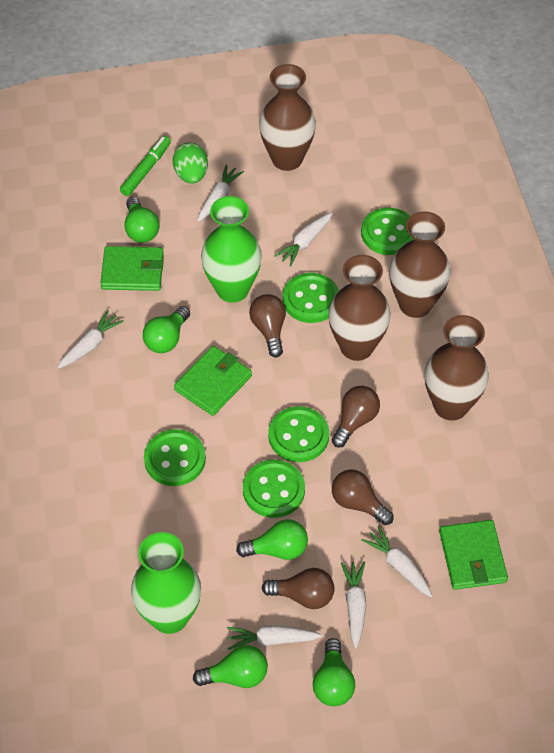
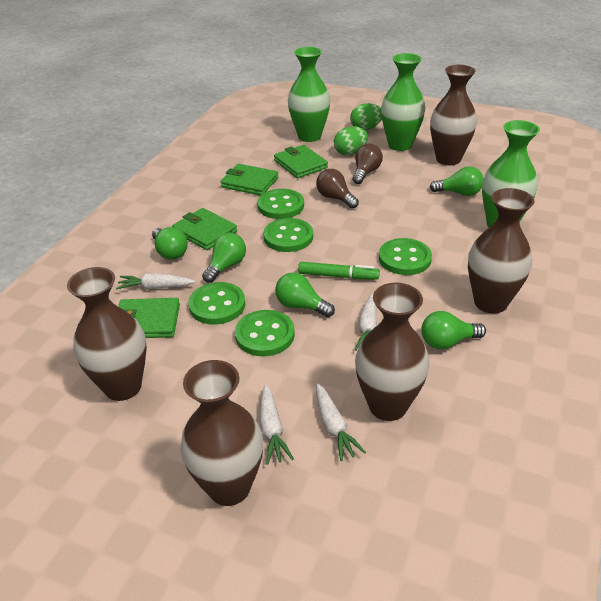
brown light bulb: [249,294,286,357] [262,568,334,609] [332,386,380,448] [332,469,394,525] = 4 -> [316,169,359,209] [352,143,383,184] = 2
brown vase: [259,64,316,171] [328,255,391,361] [389,211,450,318] [425,315,489,421] = 4 -> [67,267,147,401] [180,360,263,506] [355,283,429,421] [430,65,477,165] [468,188,534,314] = 5
green egg: [173,142,208,183] = 1 -> [334,126,368,155] [350,103,382,130] = 2
green vase: [131,532,201,634] [201,196,262,303] = 2 -> [288,47,330,142] [381,53,425,151] [482,120,540,227] = 3
green wallet: [100,246,164,291] [174,346,252,416] [439,520,508,590] = 3 -> [118,298,180,338] [172,208,237,250] [221,164,278,196] [274,145,328,178] = 4
white carrot: [57,310,124,369] [198,165,244,222] [227,625,322,650] [274,212,332,266] [341,562,366,648] [361,526,432,597] = 6 -> [116,273,196,290] [260,385,294,465] [316,383,366,461] [355,293,377,350] = 4

